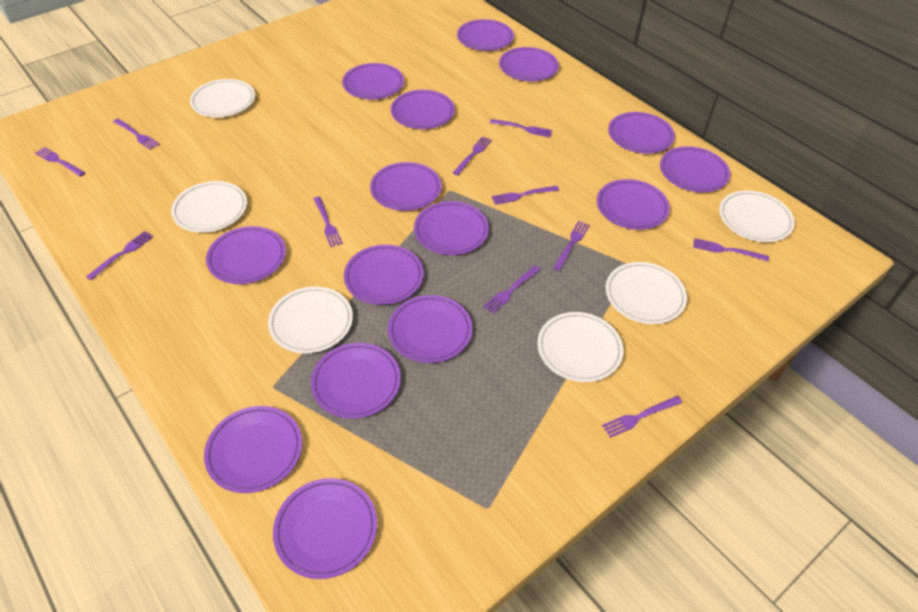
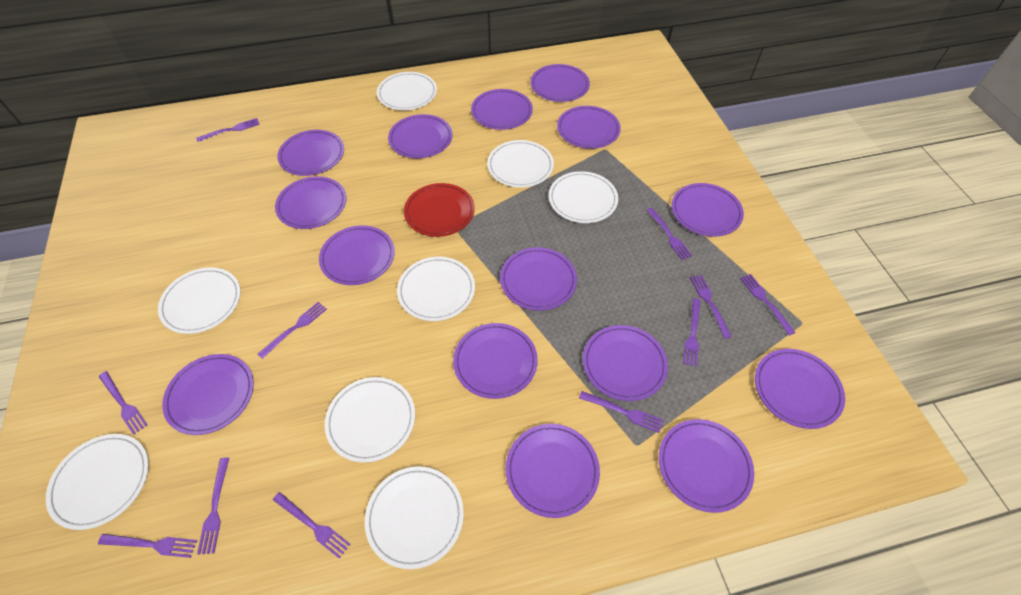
red plate: none = 0 -> [404,183,475,237] = 1
white plate: [171,181,247,233] [190,79,255,117] [268,286,353,353] [537,312,624,382] [606,262,687,324] [719,190,795,242] = 6 -> [46,434,149,530] [158,267,241,334] [325,377,415,463] [365,466,464,569] [377,72,437,110] [397,257,475,321] [487,140,554,188] [549,171,618,223] = 8

